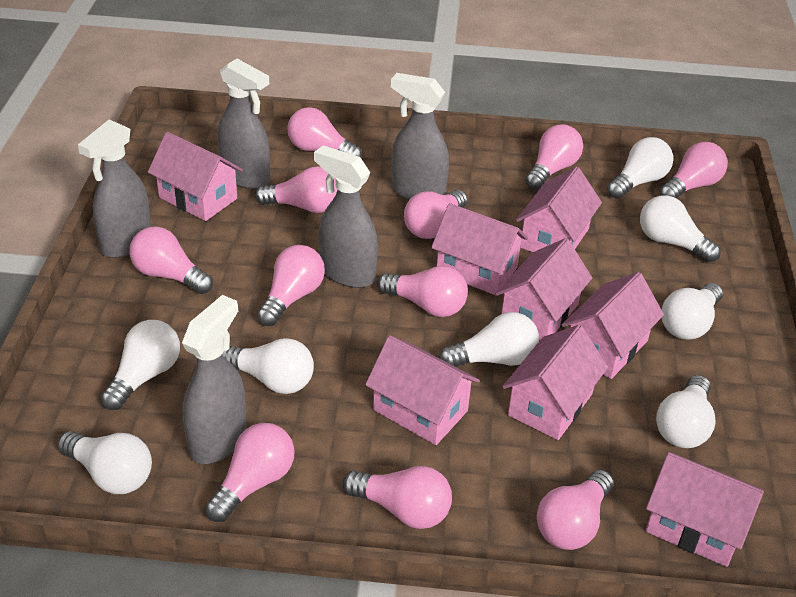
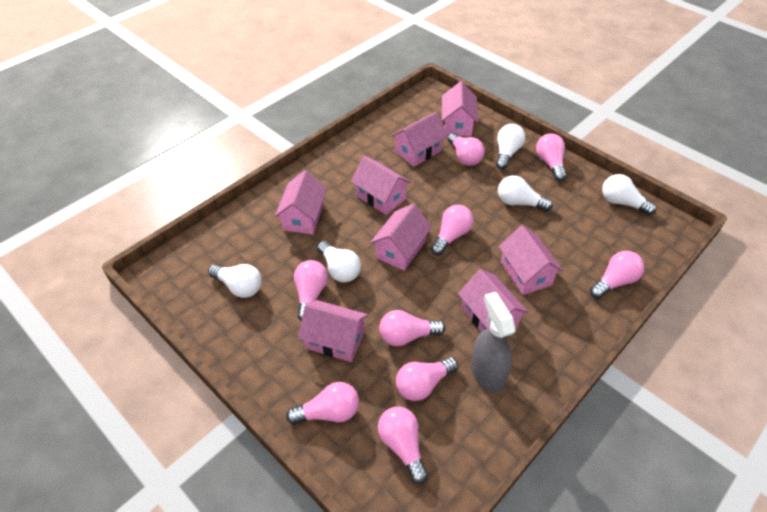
grey spray bottle: [78,120,151,258] [182,295,246,464] [217,59,270,189] [314,145,378,288] [391,73,449,200] = 5 -> [471,292,516,393] = 1
pink light bulb: [129,226,213,294] [205,423,295,522] [255,166,337,213] [257,245,325,326] [287,107,362,158] [343,466,452,529] [377,266,468,317] [404,190,468,239] [525,124,583,190] [537,470,614,550] [660,142,728,199] = 11 -> [286,382,359,425] [294,260,328,321] [378,407,428,484] [379,310,445,346] [396,357,458,401] [431,205,473,255] [448,132,485,166] [536,133,567,181] [590,251,644,299] = 9
white light bulb: [57,431,152,494] [101,320,180,410] [222,338,314,394] [439,312,539,367] [607,137,673,199] [640,195,721,262] [656,375,716,448] [662,283,723,340] = 8 -> [208,264,262,298] [317,241,361,282] [496,124,525,169] [498,175,553,211] [602,174,656,215] = 5

